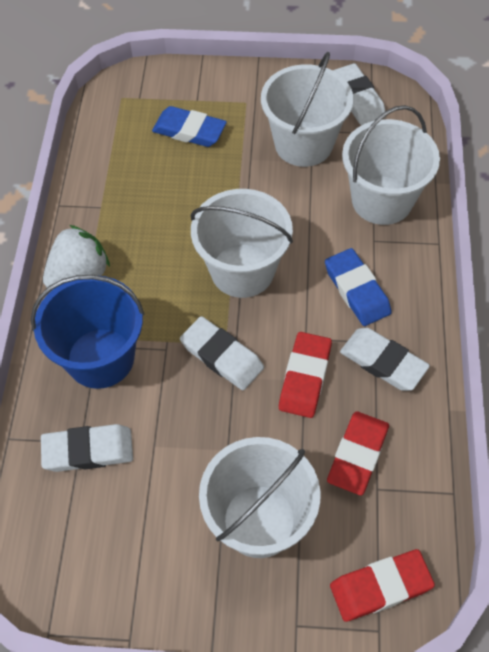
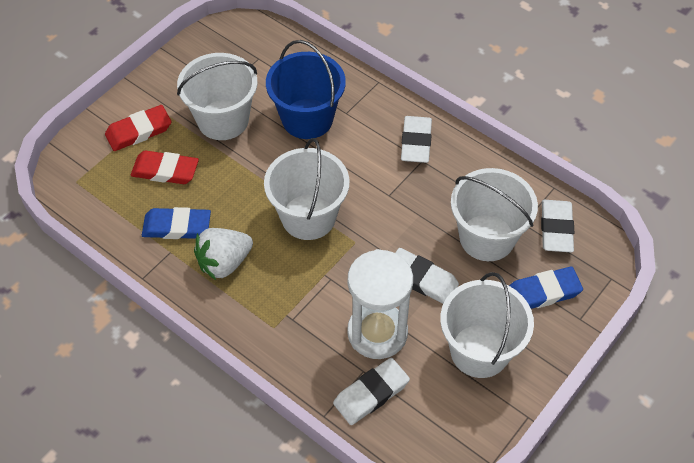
red eraser: [279,332,332,418] [327,411,389,495] [330,549,435,622] = 3 -> [105,105,171,151] [131,150,199,184] = 2
white hourglass: none = 0 -> [347,249,413,359] = 1

